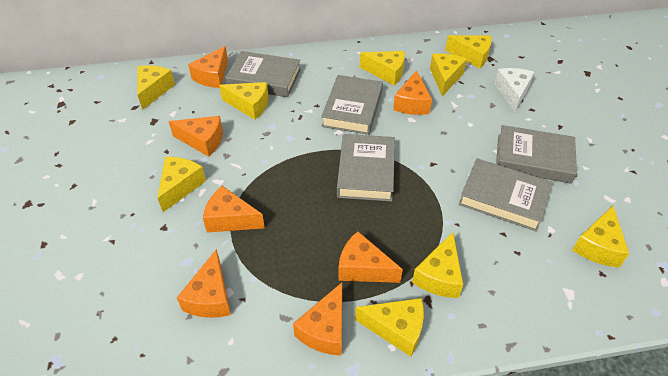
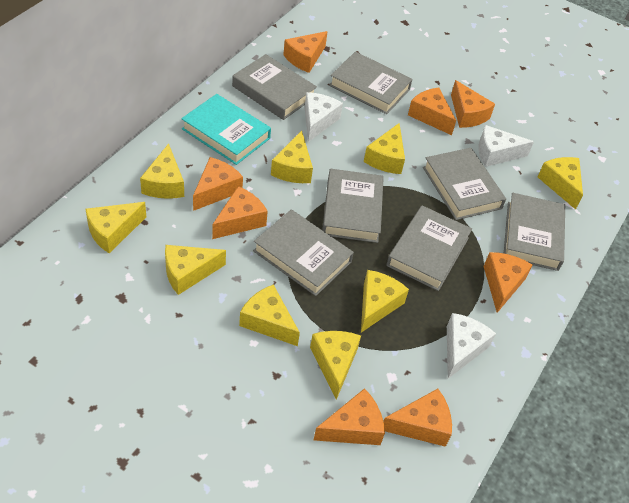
grey book: [225,51,301,97] [321,75,383,135] [337,134,395,202] [459,158,553,232] [496,125,577,184] = 5 -> [232,54,317,120] [253,210,354,296] [322,169,384,243] [329,52,412,114] [386,205,472,291] [423,148,506,220] [504,193,565,271] = 7
orange cheese: [168,116,223,157] [177,249,231,318] [188,46,228,88] [203,186,265,233] [293,283,342,356] [338,231,403,283] [393,70,432,115] = 7 -> [193,157,243,211] [212,186,268,239] [283,31,328,73] [314,388,385,445] [383,389,452,447] [408,88,456,135] [451,80,495,128] [483,252,533,313] = 8
turquoise book: none = 0 -> [181,94,271,165] = 1
white cheese: [494,68,534,112] = 1 -> [305,92,343,142] [447,313,496,378] [478,125,534,167] = 3

